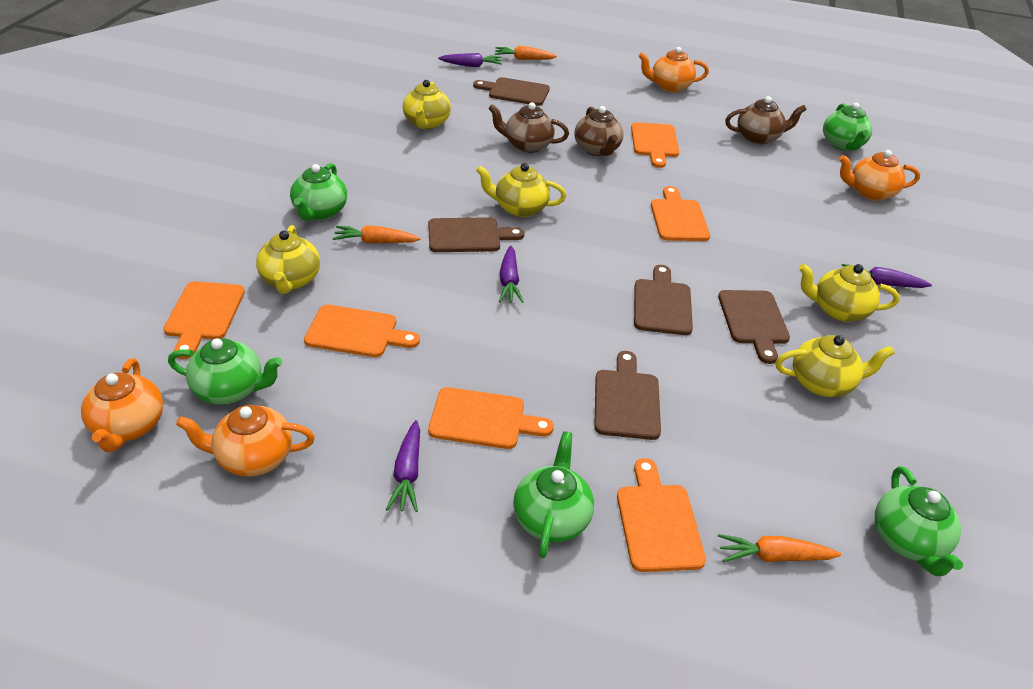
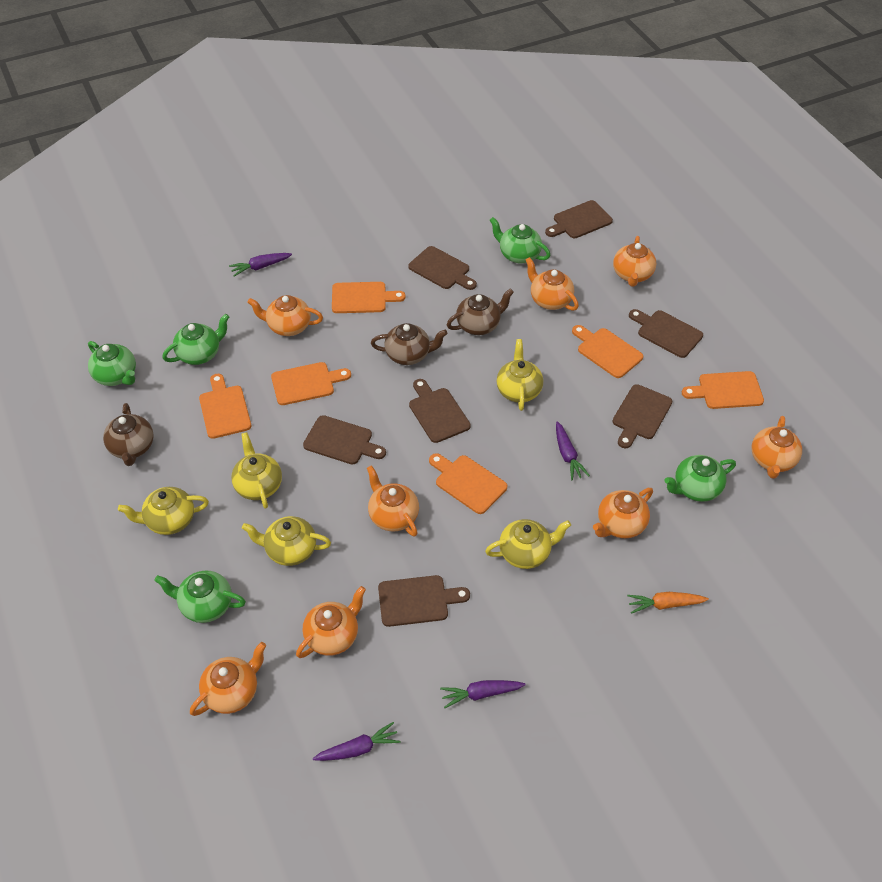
brown cutting board: [428,217,525,252] [473,77,550,106] [594,351,661,440] [634,265,693,335] [718,290,790,364] = 5 -> [303,415,386,465] [378,575,470,627] [408,246,477,290] [409,379,471,443] [545,200,613,238] [613,384,672,448] [629,309,703,358] = 7
orange carrot: [332,226,421,243] [494,46,557,60] [718,534,841,562] = 3 -> [627,592,709,614] = 1
orange teapot: [81,358,163,452] [176,405,315,477] [639,47,709,92] [839,150,920,201] = 4 -> [190,642,266,716] [247,295,323,336] [296,586,366,658] [367,465,419,536] [526,257,579,311] [593,488,653,538] [613,236,656,287] [751,416,802,479] = 8

